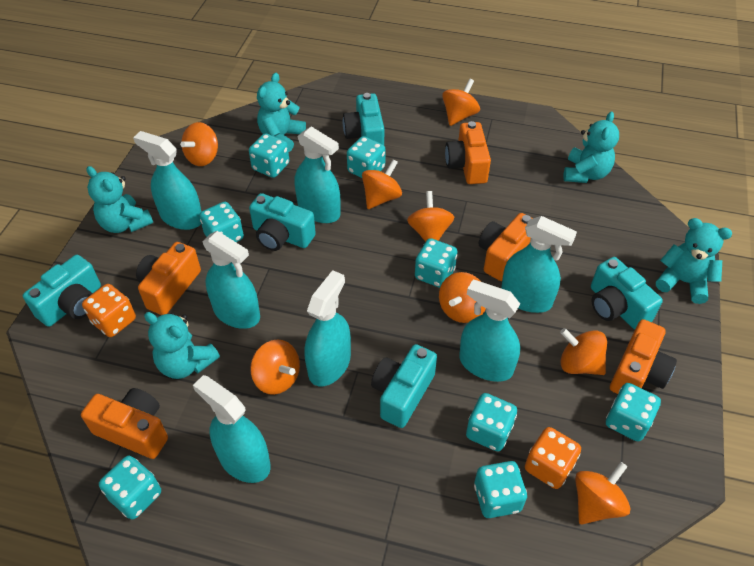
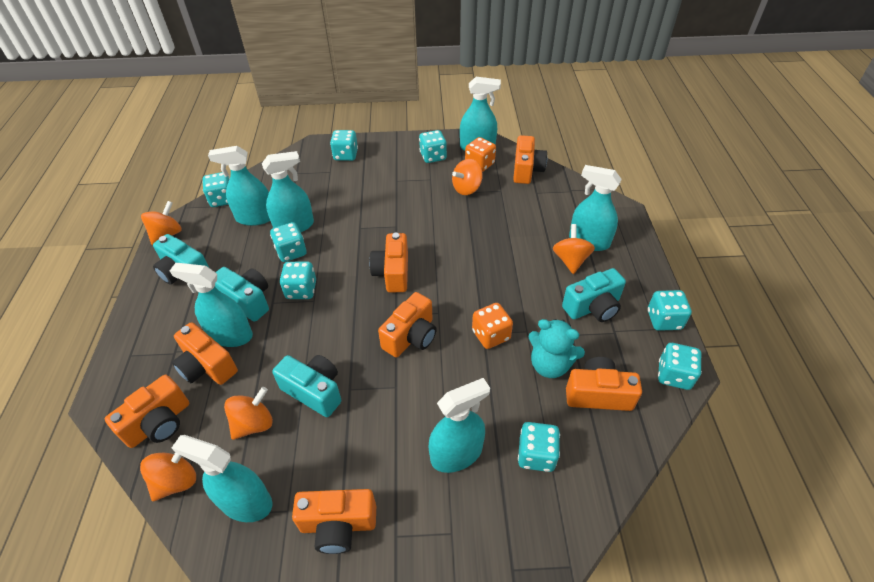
orange camera: [81,388,168,459] [136,242,201,315] [445,121,491,184] [479,213,533,281] [610,319,677,394] = 5 -> [105,375,189,448] [172,322,238,385] [292,489,376,554] [369,233,408,293] [378,292,437,357] [513,135,547,184] [566,357,642,411] = 7
orange spinning top: [180,122,218,166] [250,339,300,395] [362,159,402,209] [407,191,454,242] [439,272,486,323] [442,79,480,126] [560,328,607,375] [575,462,630,524] = 8 -> [140,452,196,501] [141,201,182,245] [224,387,273,440] [452,159,483,195] [553,224,595,274] = 5
turquoise camera: [23,255,101,327] [249,193,316,251] [343,93,384,145] [371,344,437,428] [591,257,663,330] = 5 -> [153,234,209,284] [215,267,269,322] [272,355,341,417] [562,268,626,322] = 4
turquoise teddy bear: [86,166,153,233] [144,312,220,379] [257,73,306,152] [563,112,619,183] [656,218,732,304] = 5 -> [528,319,585,378] = 1

